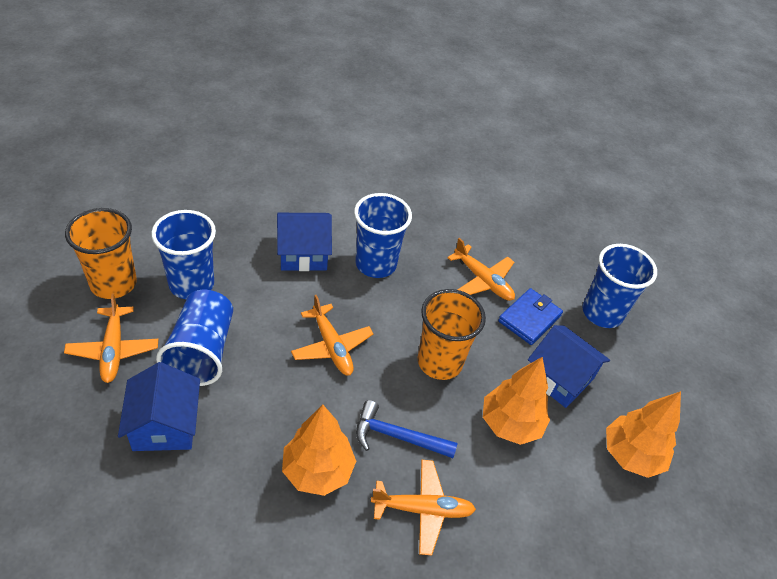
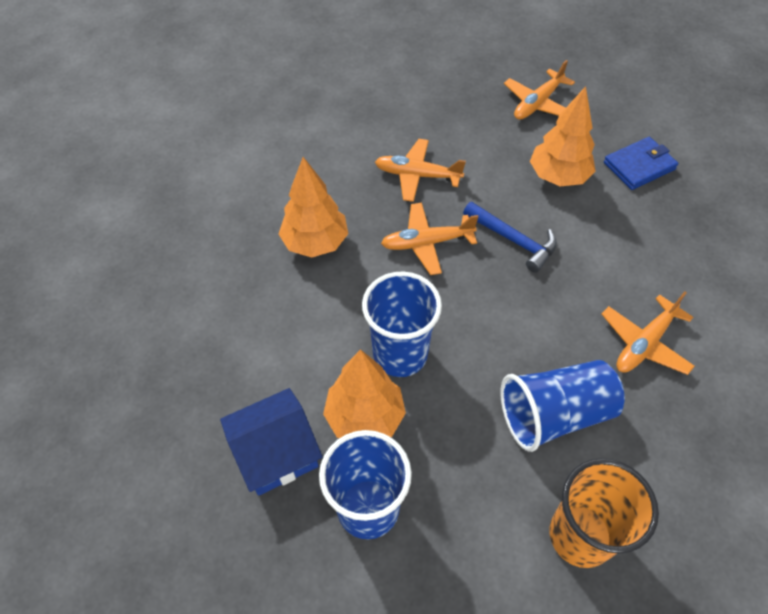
blue cup: [151,210,216,299] [156,290,233,386] [354,193,412,278] [582,244,657,328] = 4 -> [319,430,412,539] [362,272,442,377] [500,360,625,452] = 3
blue house: [118,362,200,451] [277,213,332,271] [528,325,610,408] = 3 -> [220,388,322,496] = 1
orange cup: [65,208,137,299] [418,289,486,380] = 2 -> [549,458,659,568] = 1

